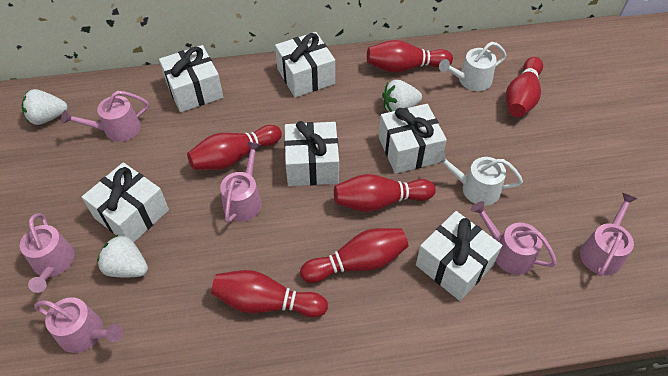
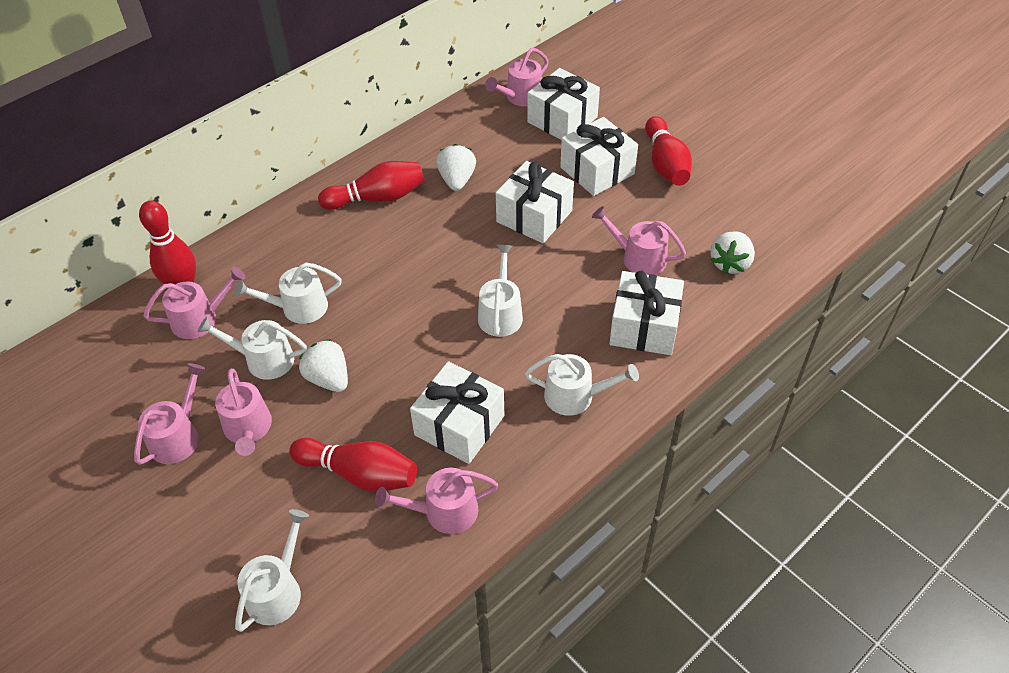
red bowling pin: [187,125,282,170] [211,270,328,318] [300,228,409,283] [334,174,436,212] [367,40,453,73] [506,57,543,117] = 6 -> [139,201,196,284] [289,438,417,492] [318,161,425,210] [645,116,692,186] = 4
white gift: [82,162,169,242] [159,45,223,112] [275,32,335,97] [284,121,339,186] [379,104,447,174] [416,211,502,301] = 6 -> [410,361,504,464] [496,161,574,243] [527,68,600,140] [560,117,638,196] [609,271,684,355] = 5
white watering can: [434,151,523,206] [439,42,506,91] = 2 -> [198,317,307,380] [234,262,342,324] [235,509,309,632] [478,245,523,337] [525,354,639,416] = 5

